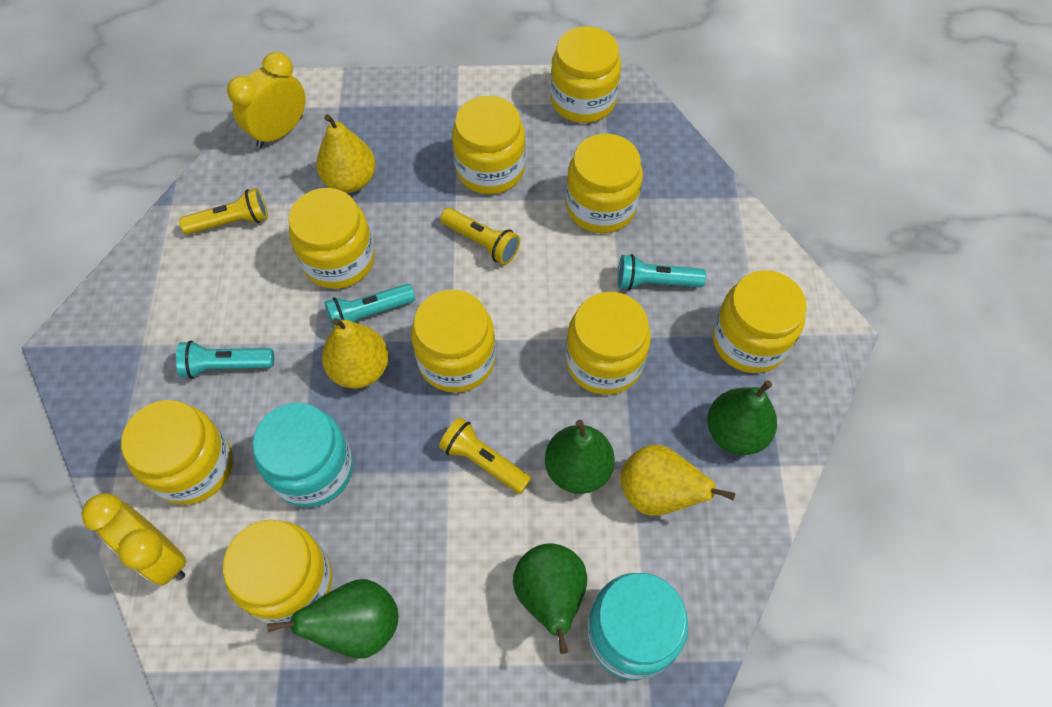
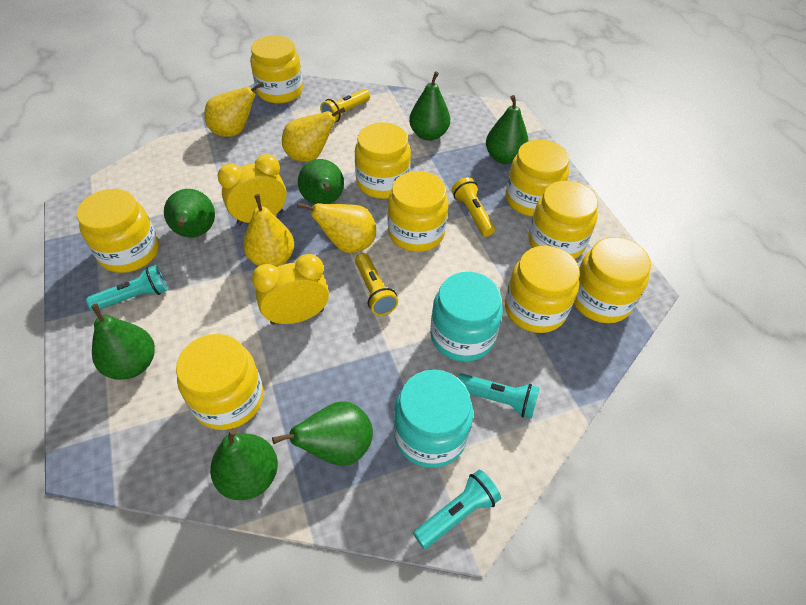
green pear: [267,579,398,659] [513,543,587,654] [545,420,615,494] [707,380,777,455] = 4 -> [91,303,155,380] [164,189,215,238] [210,428,278,500] [272,401,373,466] [298,159,344,204] [409,71,450,141] [486,95,529,164] = 7
yellow pear: [316,114,376,193] [322,318,389,389] [621,444,735,516] = 3 -> [204,82,264,137] [243,194,294,267] [282,107,345,162] [297,203,376,253] = 4

